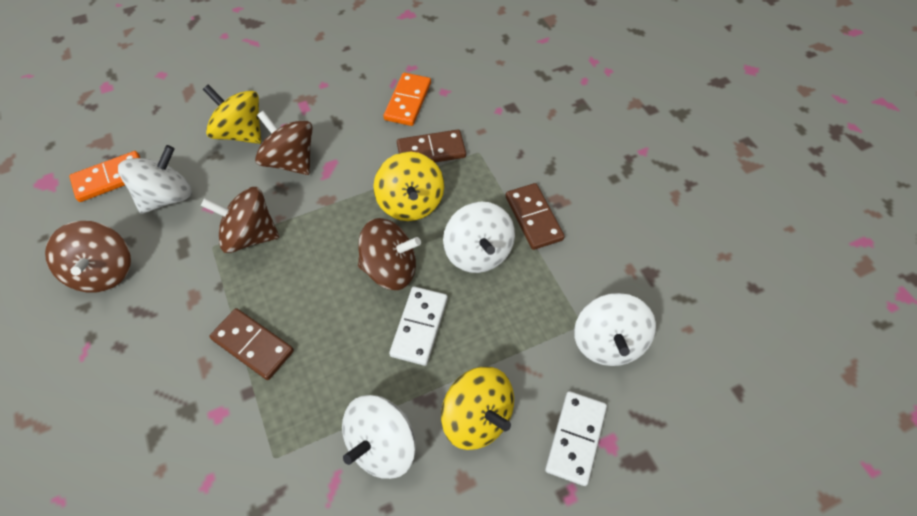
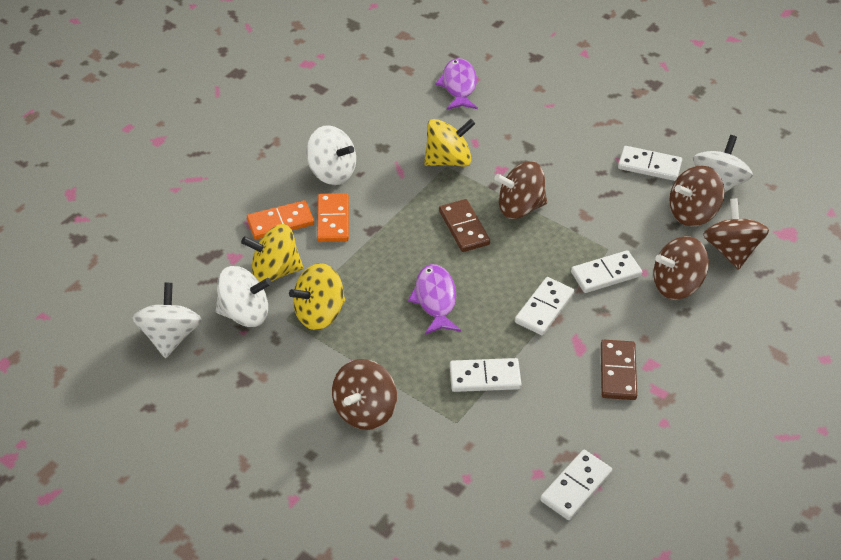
brown domino: [209,308,294,380] [397,129,466,163] [506,183,565,250] = 3 -> [439,199,490,252] [601,340,637,400] = 2
brown spinning top: [45,221,131,293] [201,187,279,253] [255,111,313,175] [358,218,421,290] = 4 -> [332,359,397,430] [495,161,547,219] [653,236,709,300] [669,166,725,226] [703,198,769,270] = 5
purple fish: none = 0 -> [408,264,461,335] [435,58,478,110] = 2
white domino: [389,286,448,366] [545,391,607,486] = 2 -> [450,358,522,392] [515,277,574,335] [540,450,612,520] [571,250,642,293] [618,146,682,181] = 5

